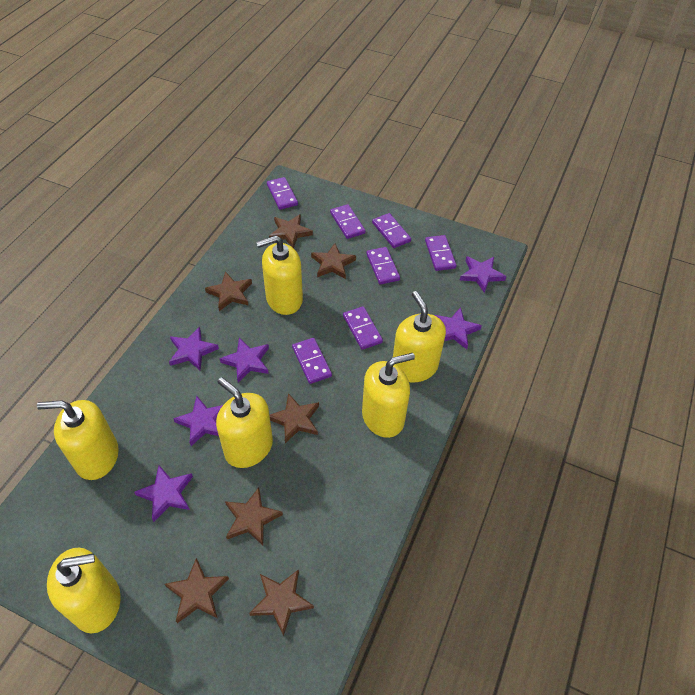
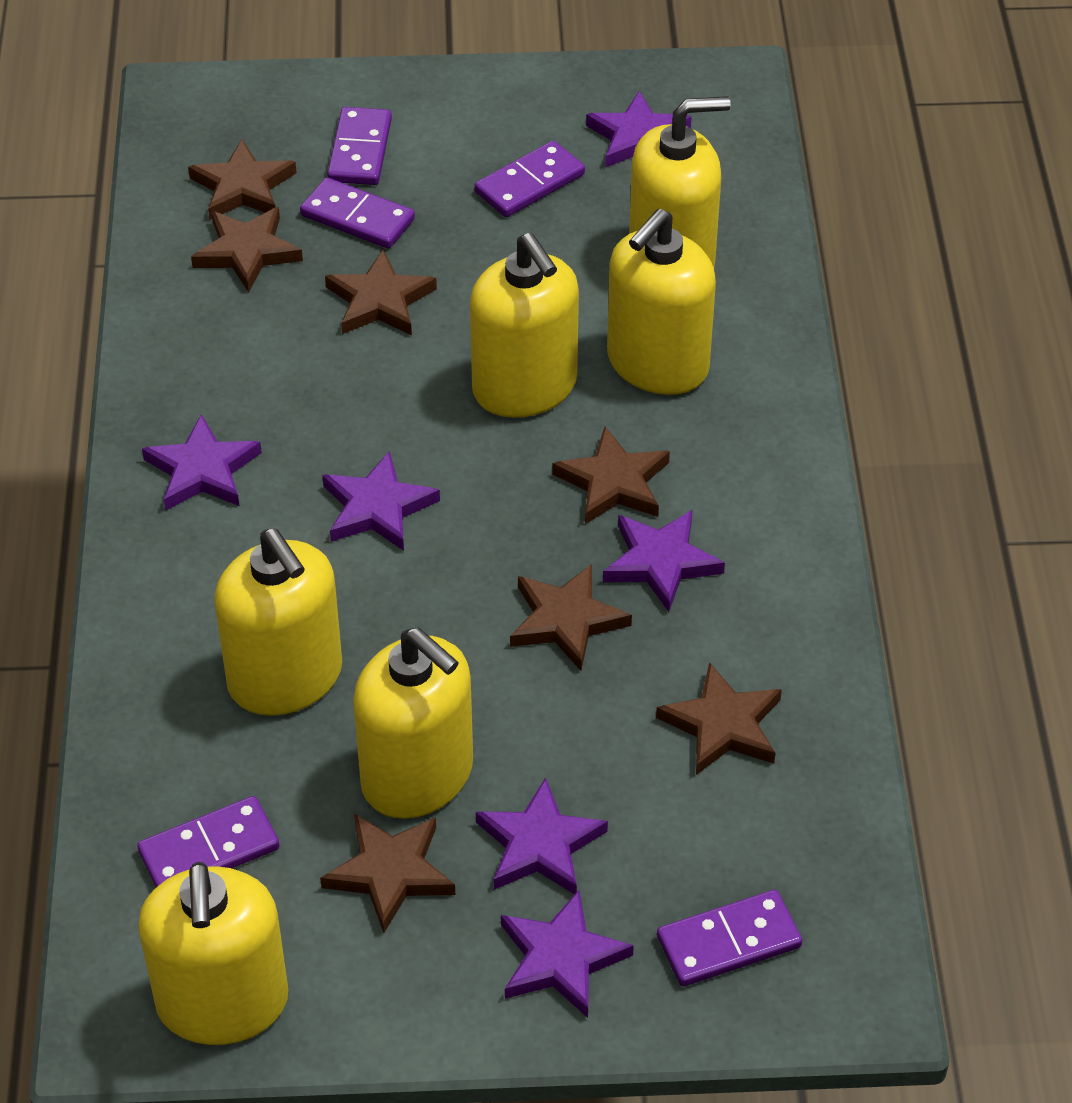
purple domino: [267,177,298,210] [292,338,332,384] [330,204,366,239] [343,306,383,350] [366,247,400,284] [372,213,411,248] [425,235,457,271] = 7 -> [137,796,279,887] [300,177,415,248] [327,107,392,185] [475,141,585,217] [657,890,802,986] = 5

